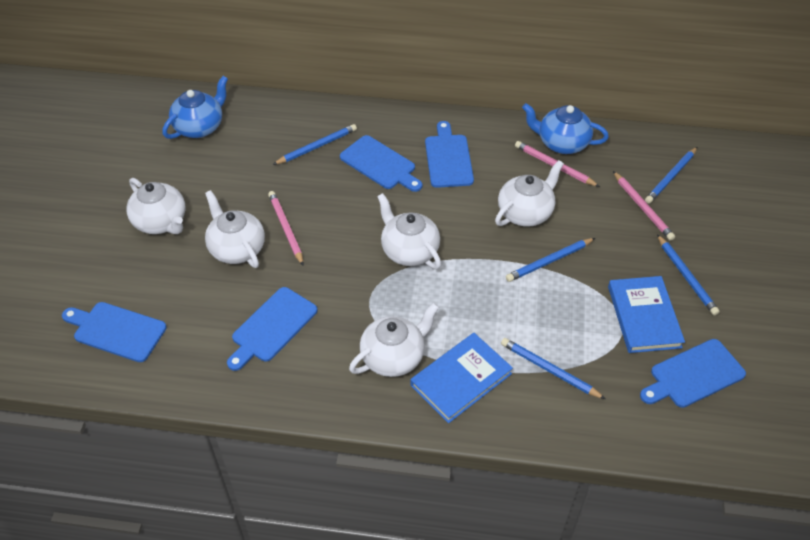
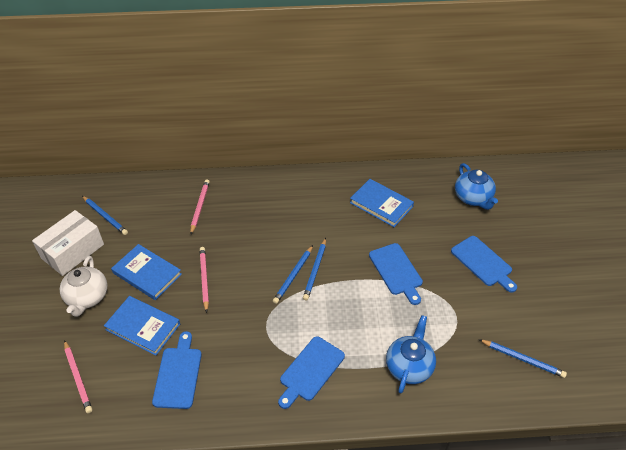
blue book: [410,333,513,423] [608,276,685,353] = 2 -> [104,296,180,356] [111,244,182,300] [350,179,414,227] = 3
blue cutting board: [62,302,167,362] [227,287,318,371] [340,135,422,192] [425,121,474,188] [640,339,746,408] = 5 -> [152,331,202,409] [278,336,345,409] [369,243,423,305] [451,236,517,292] = 4
blue pencil: [272,124,357,165] [501,338,605,399] [506,238,595,282] [645,147,697,204] [657,234,720,316] = 5 -> [82,196,128,235] [273,245,313,304] [303,238,326,300] [479,339,567,378] = 4
white box: none = 0 -> [32,210,104,276] = 1
white teapot: [126,178,186,234] [205,190,265,268] [349,303,439,377] [377,193,441,269] [495,160,564,227] = 5 -> [60,256,108,317] = 1

